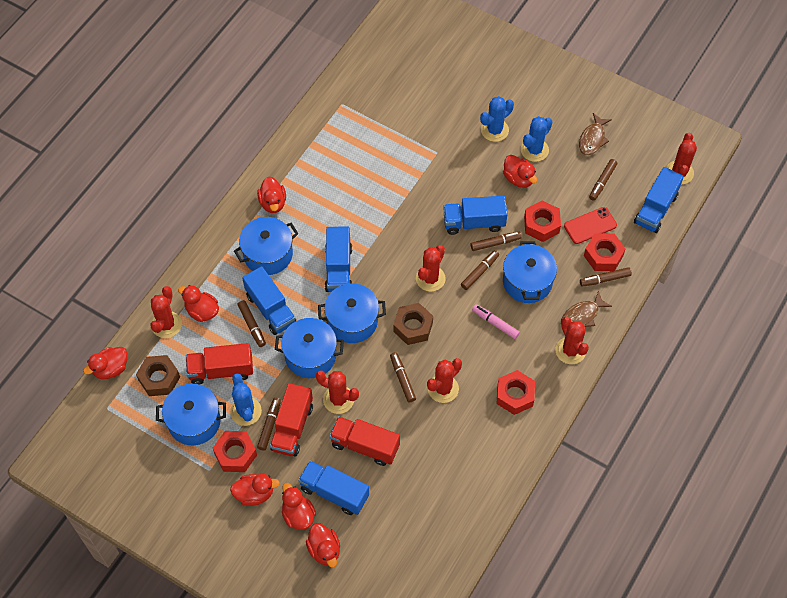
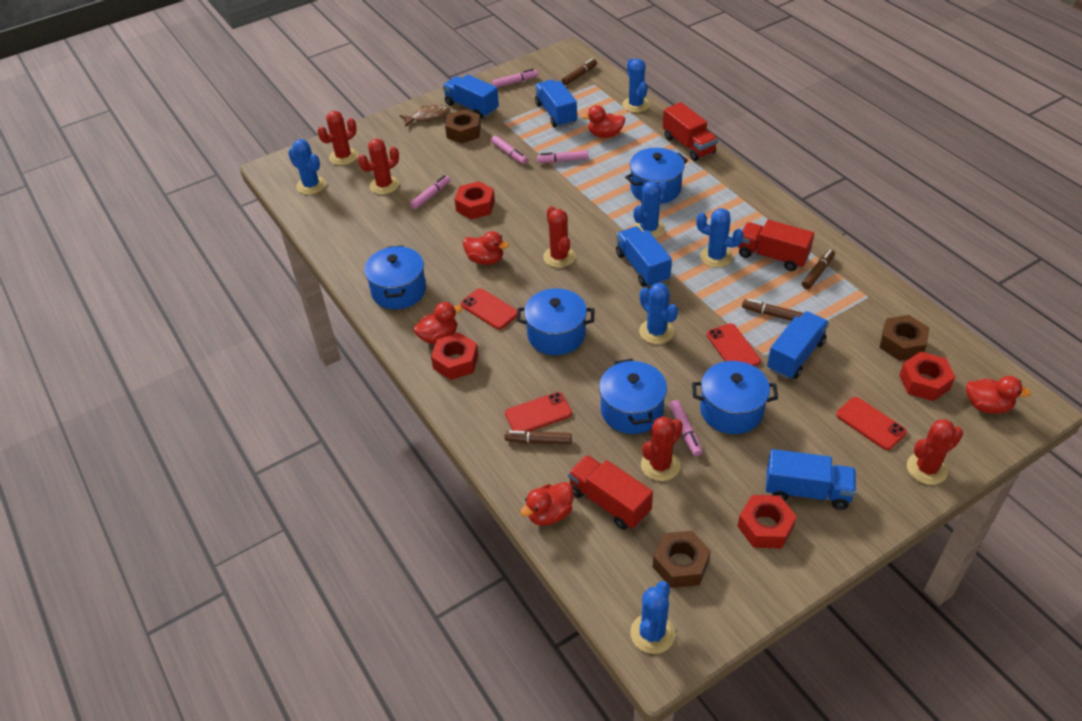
blue cactus: [230,373,262,426] [480,96,514,142] [521,116,552,162] = 3 -> [288,139,326,195] [622,58,650,113] [630,581,675,654] [633,181,668,238] [639,283,678,344] [696,208,744,268] = 6
brown fish: [561,291,612,327] [579,113,612,155] = 2 -> [400,105,450,127] = 1
brown marker: [238,300,266,347] [257,398,281,451] [390,352,416,403] [461,250,499,290] [470,232,522,251] [580,267,632,287] [589,159,617,201] = 7 -> [505,430,572,444] [562,58,597,85] [742,299,803,321] [802,249,835,289] = 4
brown nut: [136,355,180,396] [393,303,433,345] = 2 -> [445,109,481,143] [653,531,711,588] [879,315,929,361] = 3
pink marker: [472,304,520,339] = 1 -> [410,175,450,209] [491,135,528,164] [492,69,538,87] [537,150,588,163] [669,400,702,456] = 5
red cactus: [150,286,182,338] [316,371,359,414] [416,245,446,292] [427,358,462,403] [555,316,589,364] [666,133,697,185] = 6 -> [317,111,358,165] [358,139,399,194] [543,206,575,268] [641,416,683,481] [907,419,963,485] = 5
red duck: [83,347,127,379] [178,285,219,322] [230,474,280,506] [257,176,286,213] [282,483,316,530] [306,523,340,567] [503,155,538,188] = 7 -> [413,302,462,344] [463,231,509,265] [520,482,573,526] [581,105,625,138] [966,376,1031,414] = 5
red phone: [564,207,617,244] = 1 -> [460,288,517,330] [505,392,572,432] [706,323,761,367] [836,397,907,450] = 4

